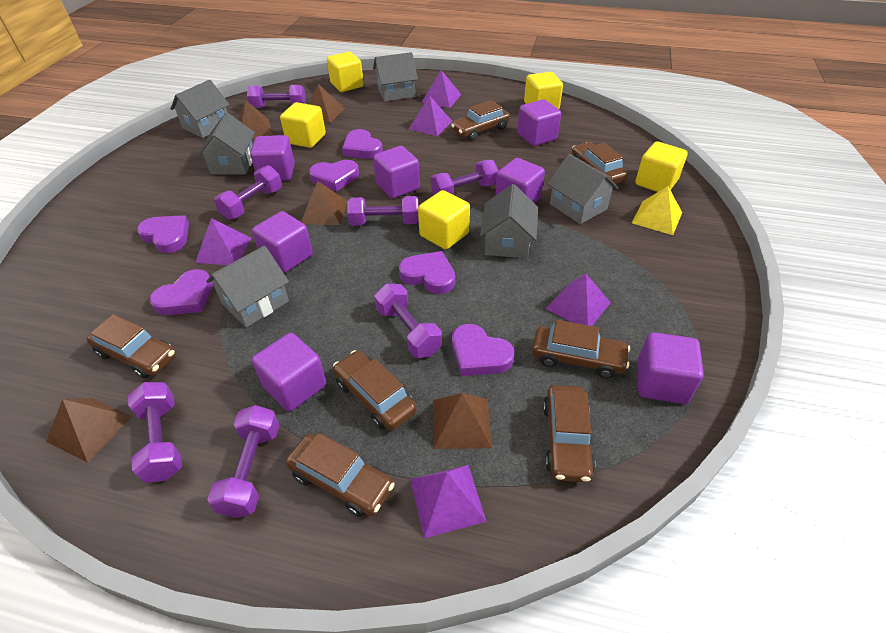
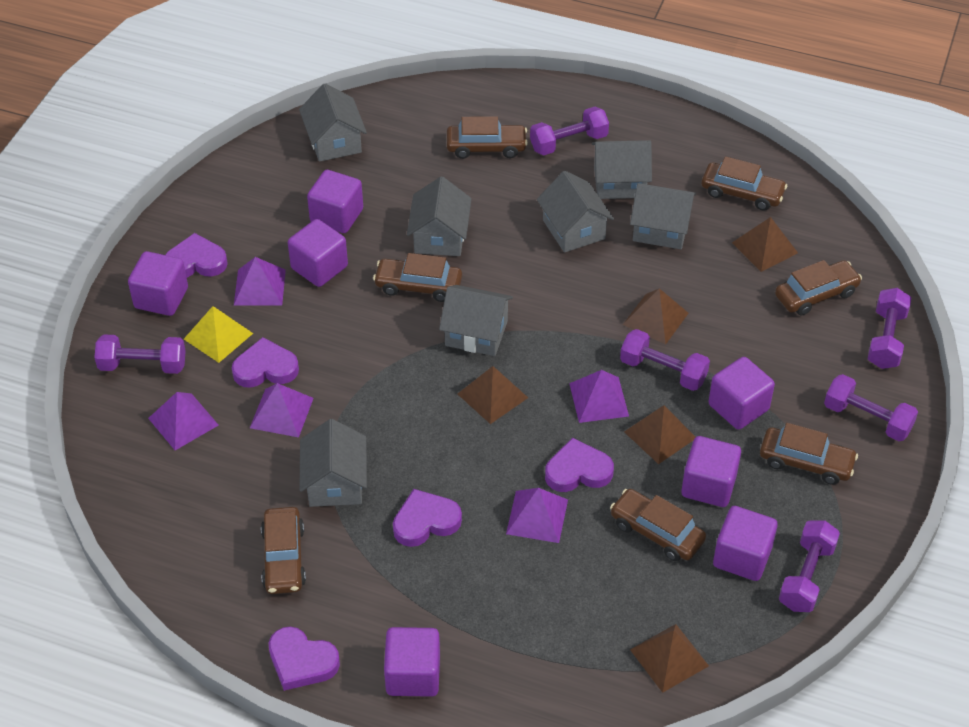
grey house: [170,80,230,138] [197,113,255,174] [206,246,289,327] [373,52,418,102] [480,184,538,259] [547,154,619,224] = 6 -> [299,83,367,162] [300,419,367,507] [407,177,472,256] [439,285,513,356] [537,171,614,253] [592,140,652,199] [630,183,696,249] = 7
purple dumbbell: [128,382,182,483] [207,405,280,518] [214,165,282,220] [247,85,306,108] [347,196,419,226] [374,284,442,358] [431,160,499,195] = 7 -> [94,334,186,374] [530,107,609,155] [620,329,710,391] [779,520,840,612] [824,374,918,441] [868,288,912,369] = 6
purple heart: [137,215,189,253] [150,269,213,315] [309,160,359,191] [342,129,383,159] [399,251,455,294] [452,324,514,376] = 6 -> [165,233,228,277] [232,337,299,388] [269,627,340,691] [393,489,462,547] [545,437,614,492] = 5
yellow cube: [280,102,326,148] [327,52,364,92] [418,190,470,249] [524,72,563,109] [635,141,688,192] = 5 -> none = 0

